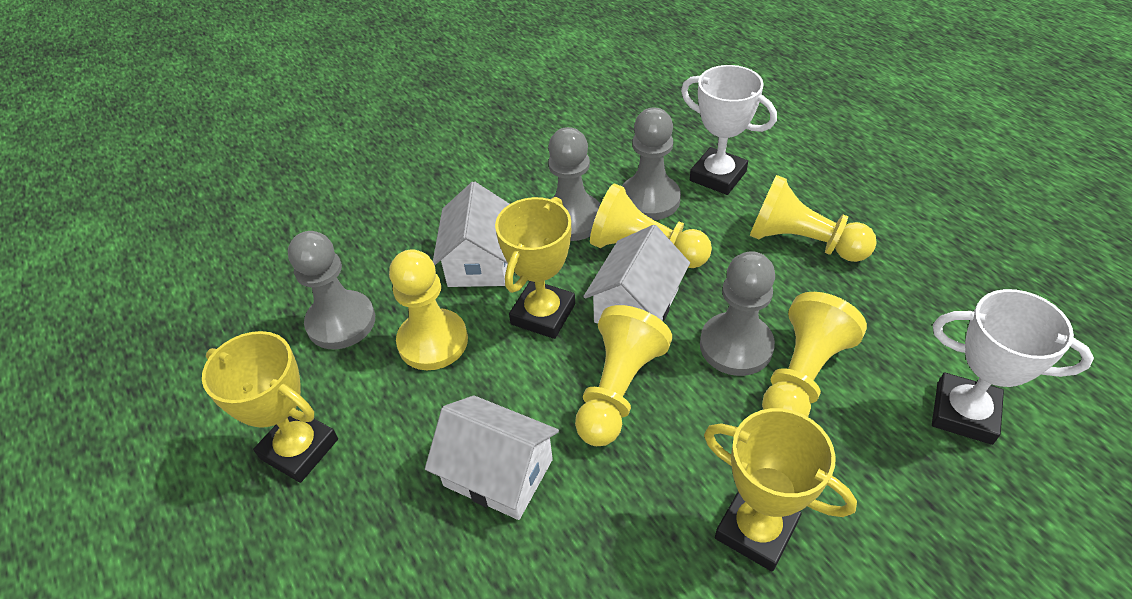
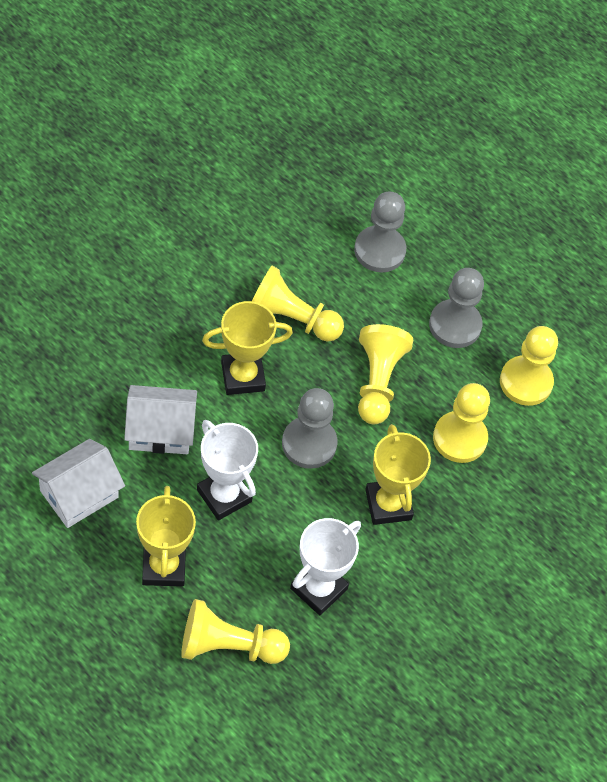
grey pawn: [288,231,375,349] [548,127,600,241] [622,108,681,220] [700,251,775,376] = 4 -> [282,388,337,469] [354,192,406,272] [429,268,484,348] = 3
white house: [425,395,559,520] [433,182,509,287] [583,225,690,324] = 3 -> [32,439,125,528] [124,385,197,454] = 2

